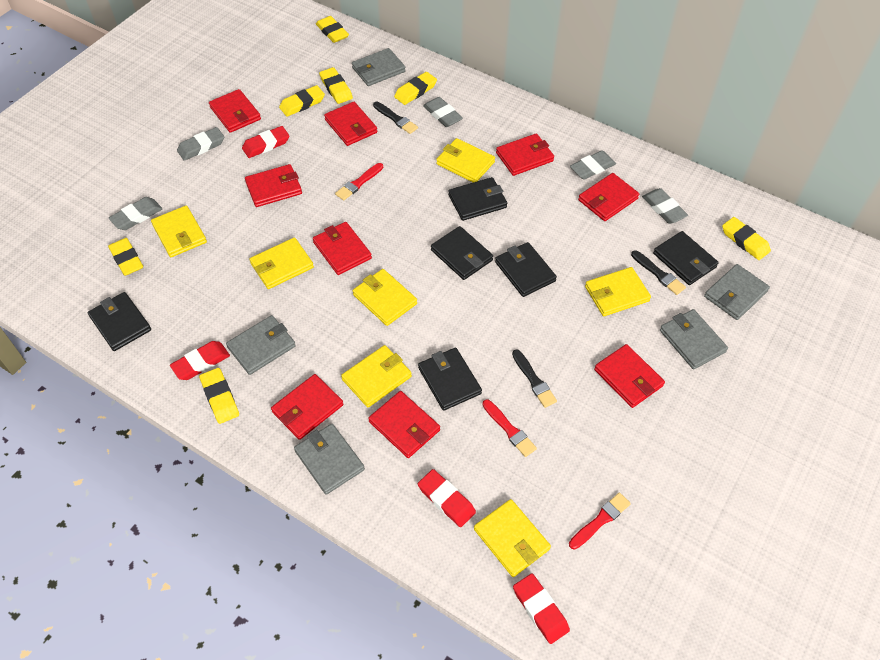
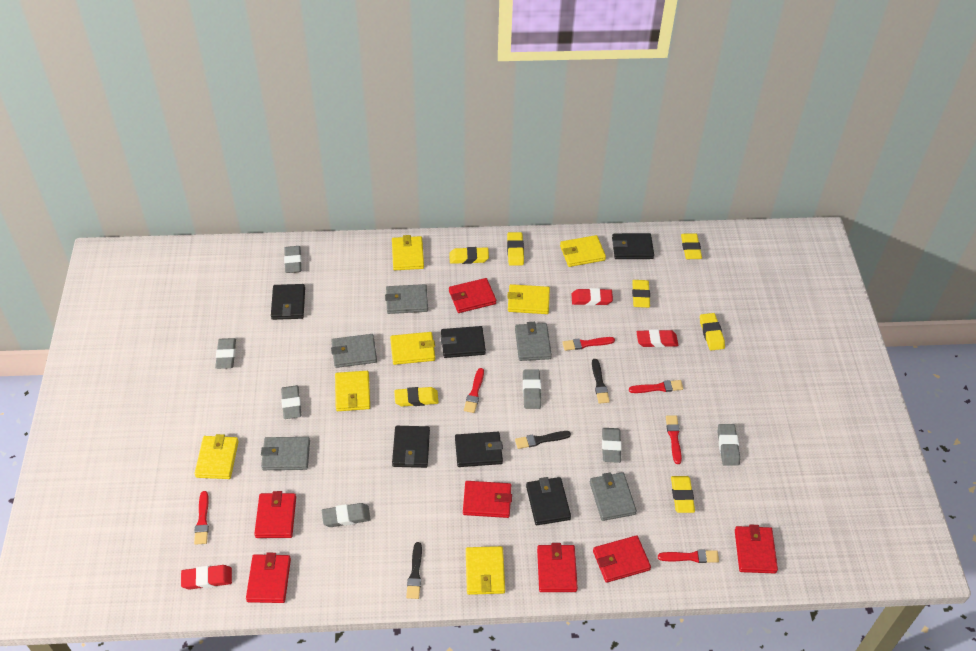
grey eraser: [109,197,162,230] [177,127,224,161] [423,97,463,127] [570,150,616,180] [642,188,688,224] = 5 -> [215,338,236,369] [281,385,301,419] [284,246,302,273] [322,503,371,527] [523,369,541,409] [602,428,622,463] [718,424,740,466] = 7
red brush: [335,163,383,200] [482,399,537,457] [569,492,631,549] = 3 -> [194,491,209,545] [464,368,484,413] [562,337,615,351] [629,380,683,393] [658,550,719,563] [666,415,682,464] = 6
red eraser: [170,341,230,380] [242,126,289,158] [418,469,476,527] [513,573,570,644] = 4 -> [181,565,232,589] [572,288,613,306] [637,329,678,347] = 3
red wallet: [209,89,261,133] [245,164,302,207] [271,374,343,440] [313,222,372,275] [324,102,377,146] [368,391,440,458] [496,133,554,176] [578,173,639,221] [594,344,665,408] = 9 -> [246,553,291,603] [254,491,296,538] [449,278,496,313] [463,481,512,518] [537,543,578,592] [593,535,651,583] [735,524,778,573] = 7

